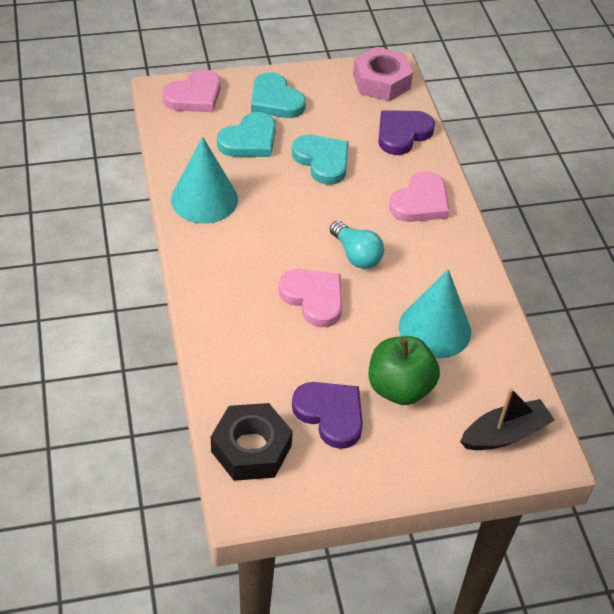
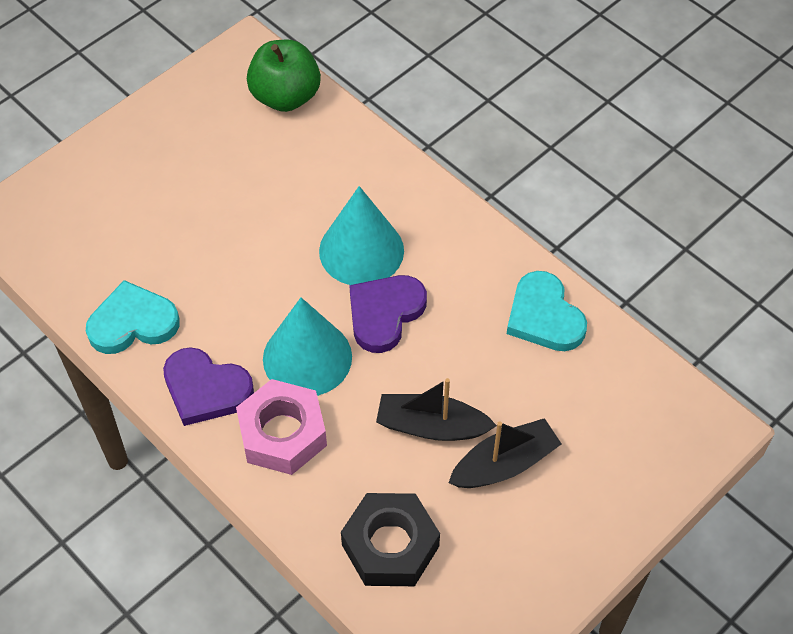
black boat: [460,388,555,450] = 1 -> [376,378,497,441] [448,418,562,488] = 2
pink heart: [162,69,220,112] [278,269,342,327] [389,171,449,222] = 3 -> none = 0
turquoise heart: [217,112,276,157] [251,72,306,118] [292,135,349,185] = 3 -> [86,280,180,354] [507,271,587,351] = 2
turquoise light bulb: [330,221,384,269] = 1 -> none = 0

